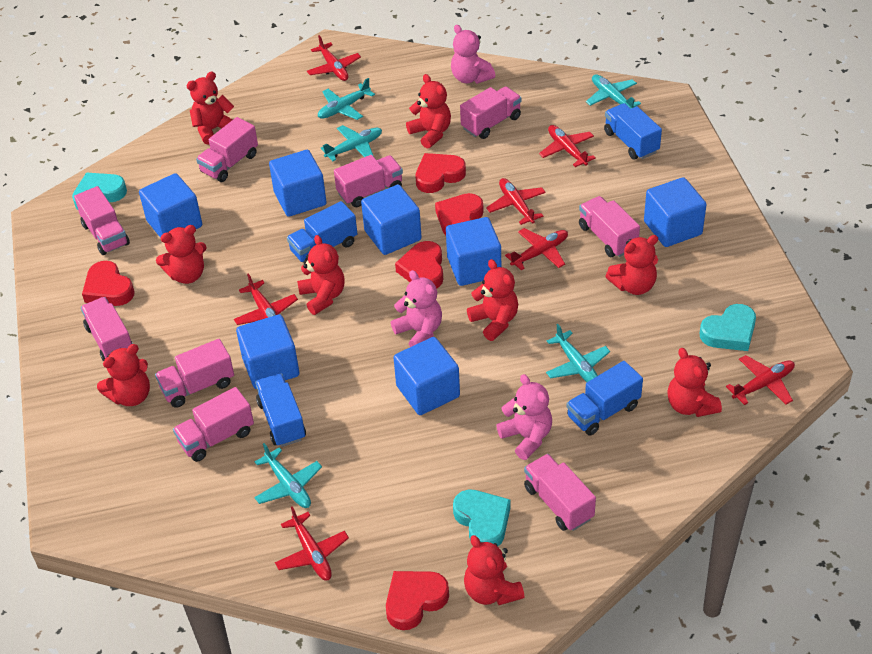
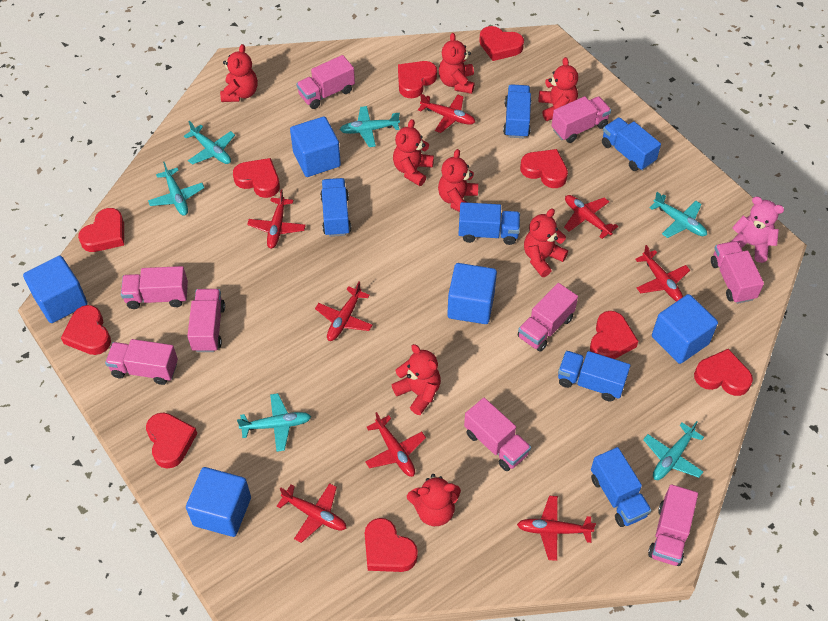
blue cube: [139,173,202,237] [236,314,299,389] [269,150,327,217] [361,185,422,255] [394,337,460,415] [446,217,501,286] [644,177,707,247] = 7 -> [23,255,88,323] [186,467,251,537] [290,116,341,177] [447,263,497,324] [652,294,718,364] = 5
blue truck: [255,373,306,447] [287,201,357,264] [566,361,643,436] [604,103,662,160] = 4 -> [320,178,351,237] [458,202,520,245] [503,84,531,138] [558,351,631,401] [591,447,652,527] [602,117,661,171] = 6
pink teddy bear: [391,270,442,347] [451,25,495,84] [496,374,552,460] = 3 -> [731,196,784,263] = 1
red heart: [82,261,135,306] [386,571,449,630] [395,241,443,289] [416,153,466,193] [435,193,484,235] = 5 -> [61,305,111,355] [78,208,124,252] [146,413,197,469] [233,158,280,198] [365,518,418,572] [398,61,437,98] [479,26,524,61] [520,149,568,188] [590,311,638,359] [694,349,753,396] = 10
red plane: [234,273,298,325] [275,506,349,581] [307,35,361,81] [486,178,546,225] [505,228,568,270] [539,125,596,167] [726,355,795,405] = 7 -> [247,189,306,249] [277,483,347,543] [315,282,373,341] [365,412,426,477] [418,94,475,133] [517,496,596,561] [564,195,618,239] [635,245,690,301] = 8
red teddy bear: [97,344,150,406] [156,225,207,284] [187,72,234,145] [297,235,345,315] [406,74,451,149] [464,535,525,605] [467,259,518,341] [605,235,658,295] [667,348,722,417] = 9 -> [220,44,258,102] [392,344,441,415] [393,119,434,186] [407,474,461,526] [438,149,478,212] [439,33,474,94] [524,208,568,277] [538,57,578,121] = 8
turquoise heart: [72,173,127,210] [453,489,511,547] [699,304,756,351] = 3 -> none = 0
turquoise plane: [254,443,322,508] [318,78,375,120] [321,125,382,161] [546,324,610,382] [586,74,641,108] = 5 -> [148,162,204,216] [184,121,235,165] [237,393,311,452] [340,106,400,147] [643,421,704,480] [650,192,707,238] = 6

